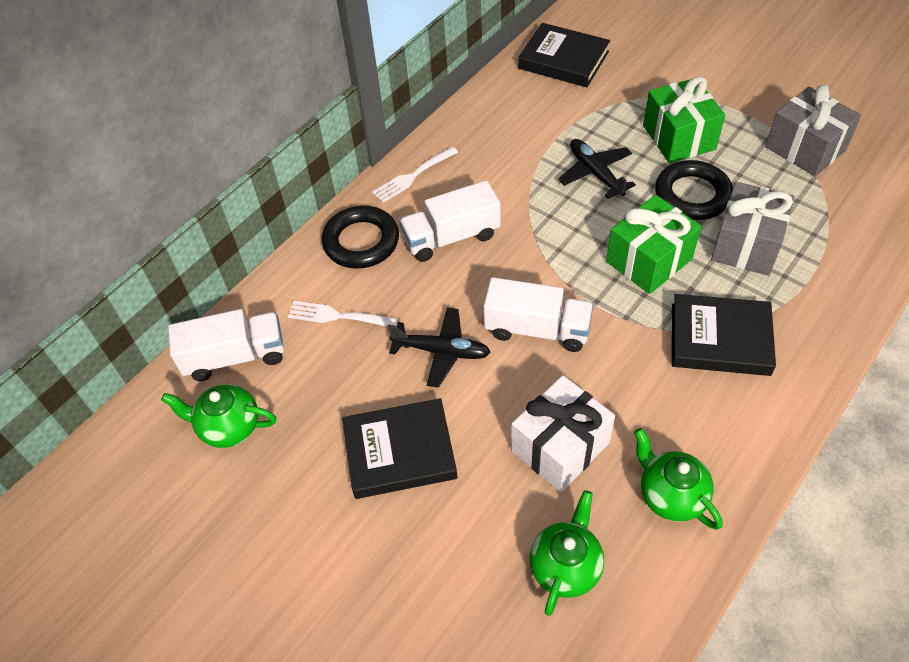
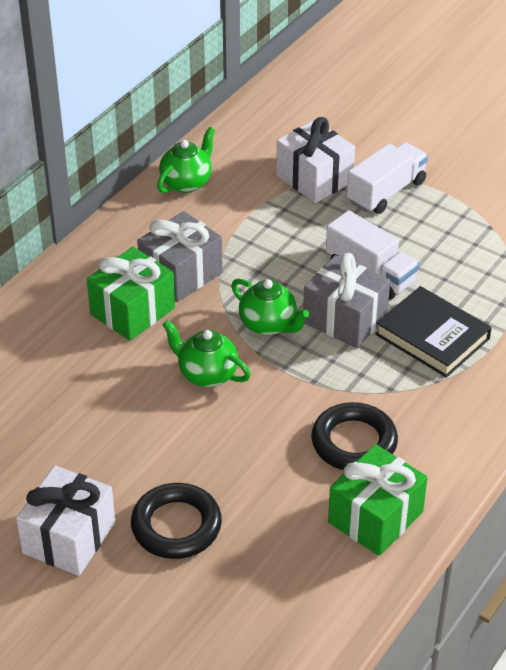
black book: [342,398,458,499] [518,23,610,87] [672,294,776,376] = 3 -> [375,286,492,378] = 1
black plane: [388,307,491,388] [558,139,636,199] = 2 -> none = 0
white fork: [288,301,398,327] [372,147,458,203] = 2 -> none = 0
white gift: [511,375,615,492] = 1 -> [16,465,115,576] [276,117,355,203] = 2
white truck: [168,309,284,381] [399,180,501,262] [483,277,594,352] = 3 -> [326,210,420,300] [347,142,428,214] = 2

